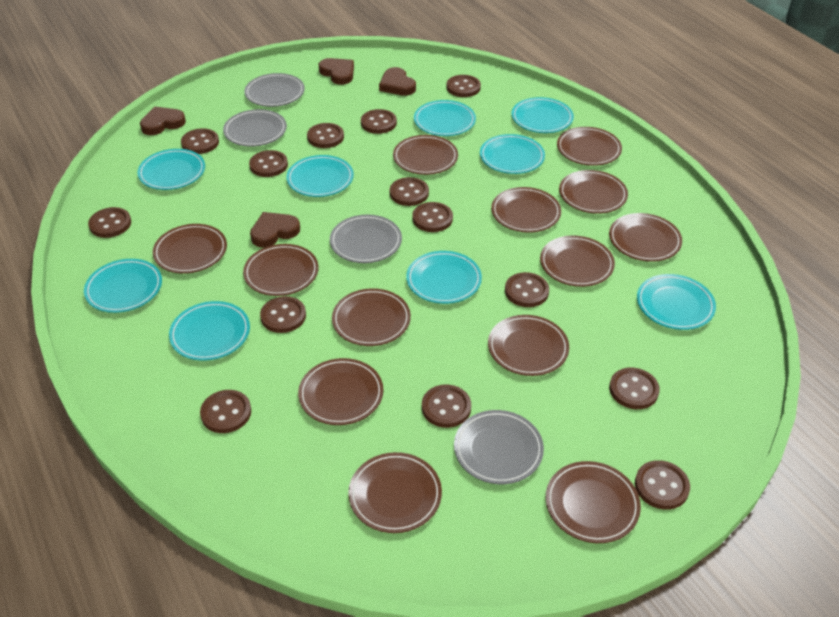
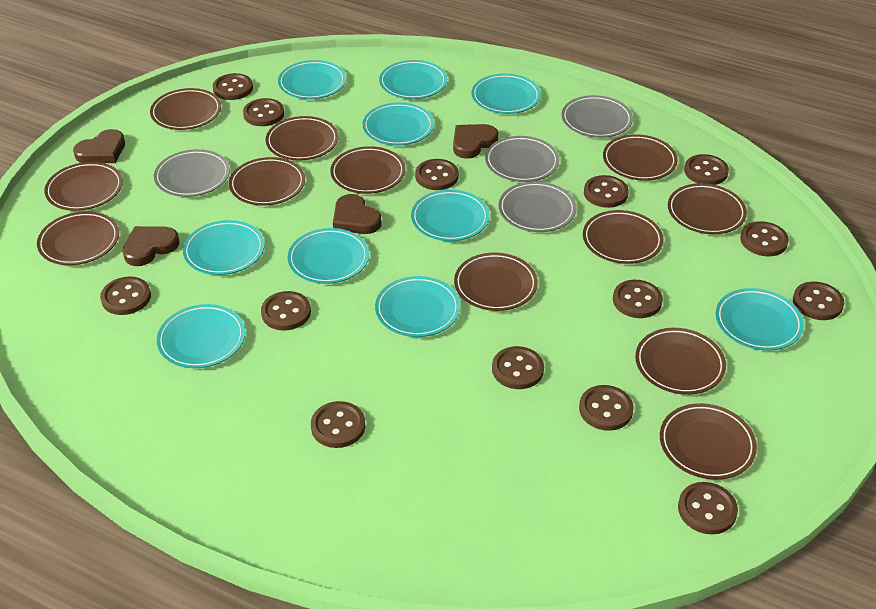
brown plate: [153,224,227,274] [243,244,319,296] [298,358,383,425] [332,288,411,346] [348,452,442,533] [393,135,458,175] [488,315,569,376] [491,187,561,233] [540,235,615,287] [546,461,641,543] [557,127,622,166] [559,170,628,214] [609,213,682,262] = 13 -> [37,211,119,265] [44,162,123,211] [150,88,221,130] [229,157,305,206] [266,116,338,161] [330,146,405,194] [454,253,538,311] [583,210,663,264] [603,134,678,181] [635,328,726,395] [660,403,757,480] [668,183,747,234] = 12
turquoise plate: [84,259,162,313] [137,149,205,190] [169,301,250,361] [286,155,354,197] [406,251,482,304] [414,100,476,136] [480,134,545,174] [512,97,574,133] [637,274,716,330] = 9 -> [157,304,245,368] [183,220,265,275] [278,60,346,99] [287,228,369,284] [363,102,434,146] [375,276,461,337] [379,60,447,99] [411,190,490,241] [472,74,541,114] [716,288,804,351] = 10

